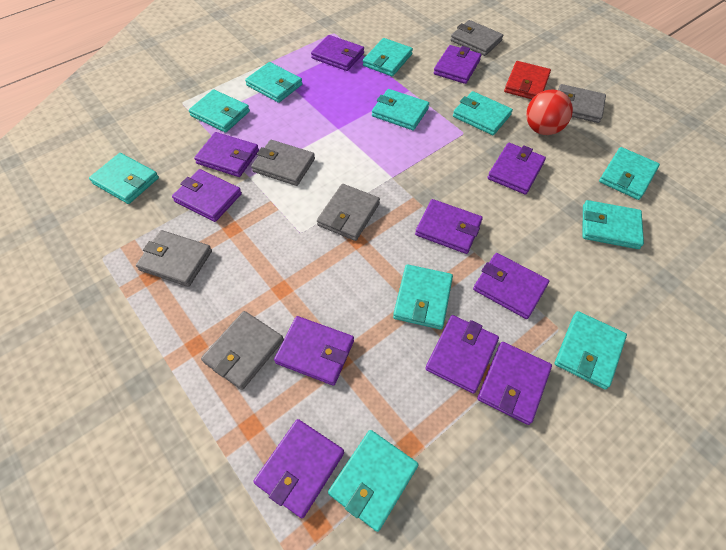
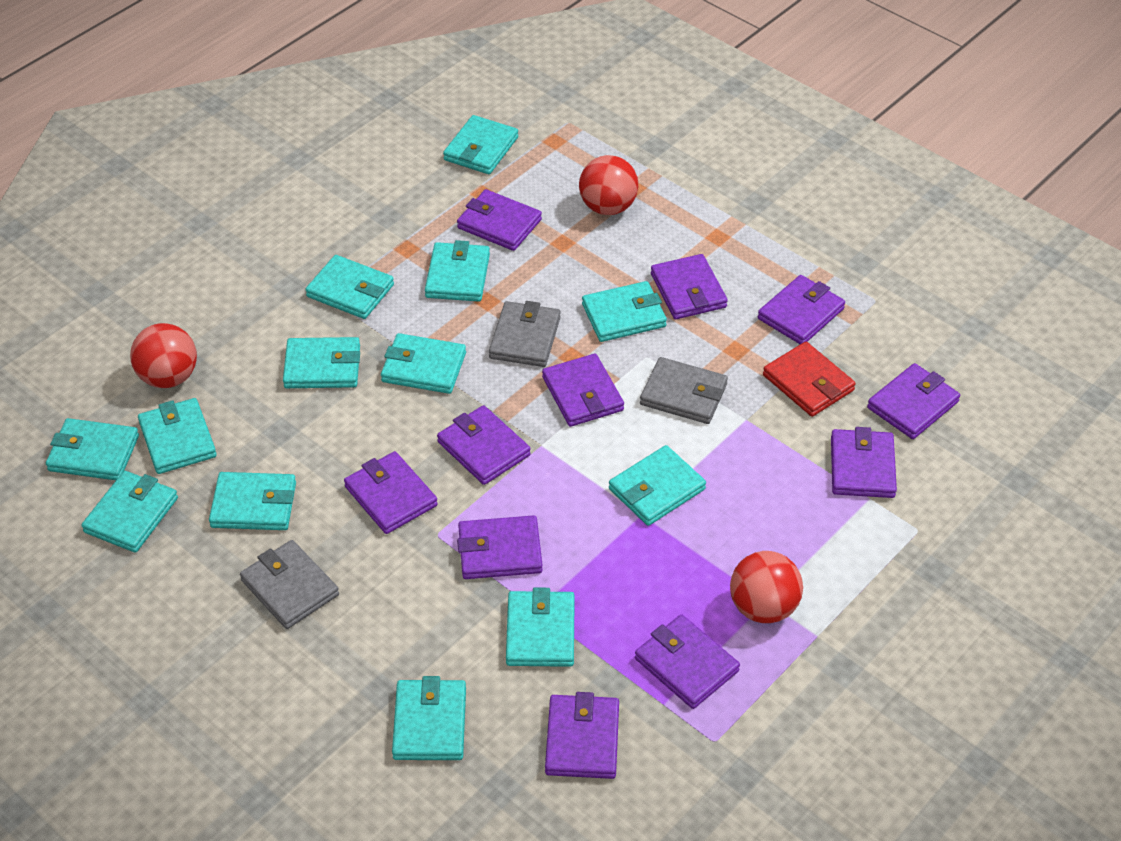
grey wallet: [136,230,212,287] [201,311,284,390] [251,140,315,186] [317,184,380,241] [451,20,503,56] [558,84,606,123] = 6 -> [240,540,339,629] [489,301,561,367] [640,357,728,424] = 3
red ball: [526,90,573,135] = 1 -> [130,323,197,388] [579,155,638,215] [730,551,803,623] = 3
turquoise wallet: [89,153,159,204] [189,89,250,133] [245,62,303,103] [328,430,419,532] [363,38,413,76] [372,89,429,131] [393,264,453,330] [453,91,513,135] [555,311,627,390] [582,200,644,249] [599,147,660,200] = 11 -> [46,418,139,480] [81,471,178,553] [138,398,217,474] [209,472,296,530] [283,337,360,388] [305,255,394,319] [381,333,466,394] [392,676,466,760] [425,240,490,302] [443,115,518,174] [506,588,575,667] [582,281,667,342] [609,445,706,526] = 13

